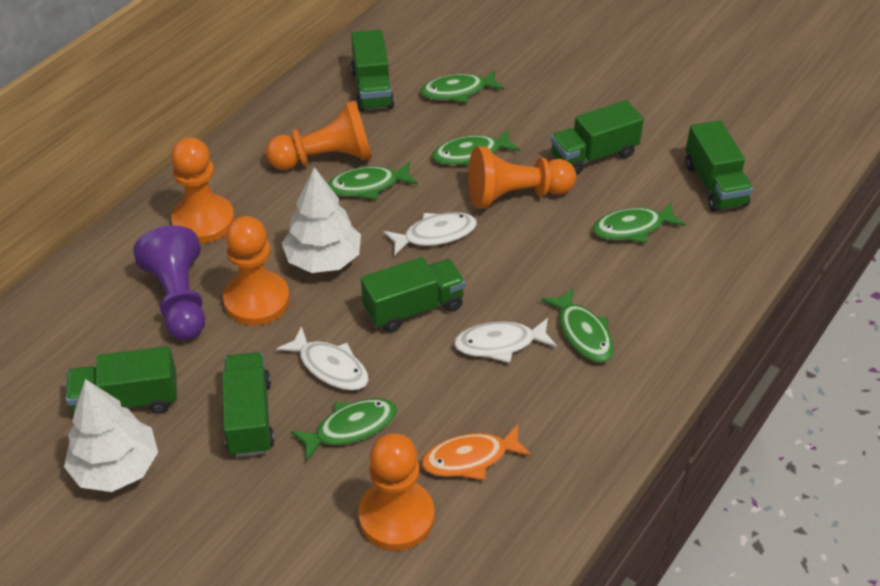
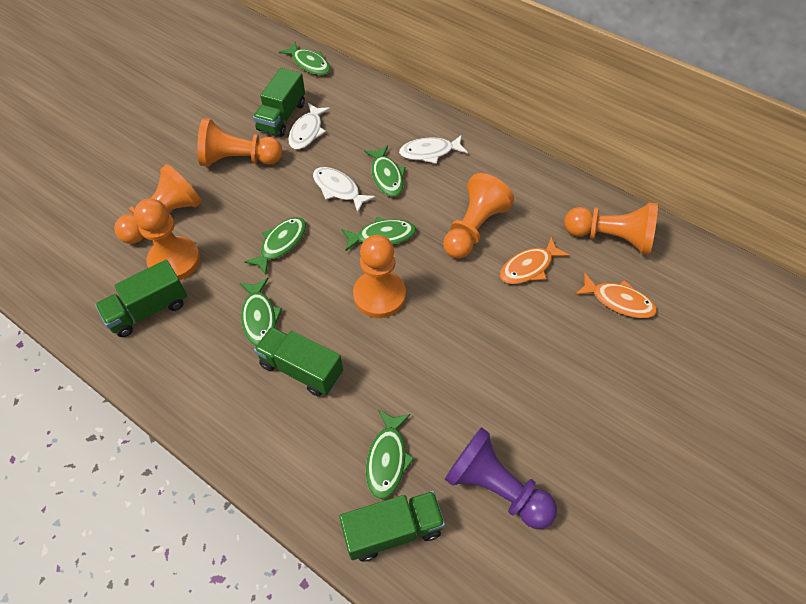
green truck: [66,346,177,414] [222,352,275,457] [351,30,395,112] [361,257,465,333] [551,100,644,175] [685,120,753,212] = 6 -> [95,260,187,337] [253,68,305,137] [254,327,343,397] [339,491,445,562] = 4
orange fish: [422,424,532,480] = 1 -> [500,237,570,284] [575,272,657,318] = 2
orange pawn: [171,137,235,244] [223,216,290,326] [266,101,372,170] [358,433,435,550] [468,147,576,209] = 5 -> [114,164,202,244] [134,199,200,280] [197,118,283,167] [353,235,406,318] [443,173,514,259] [564,203,658,255] = 6
white tree: [64,379,158,492] [282,167,361,273] = 2 -> none = 0

